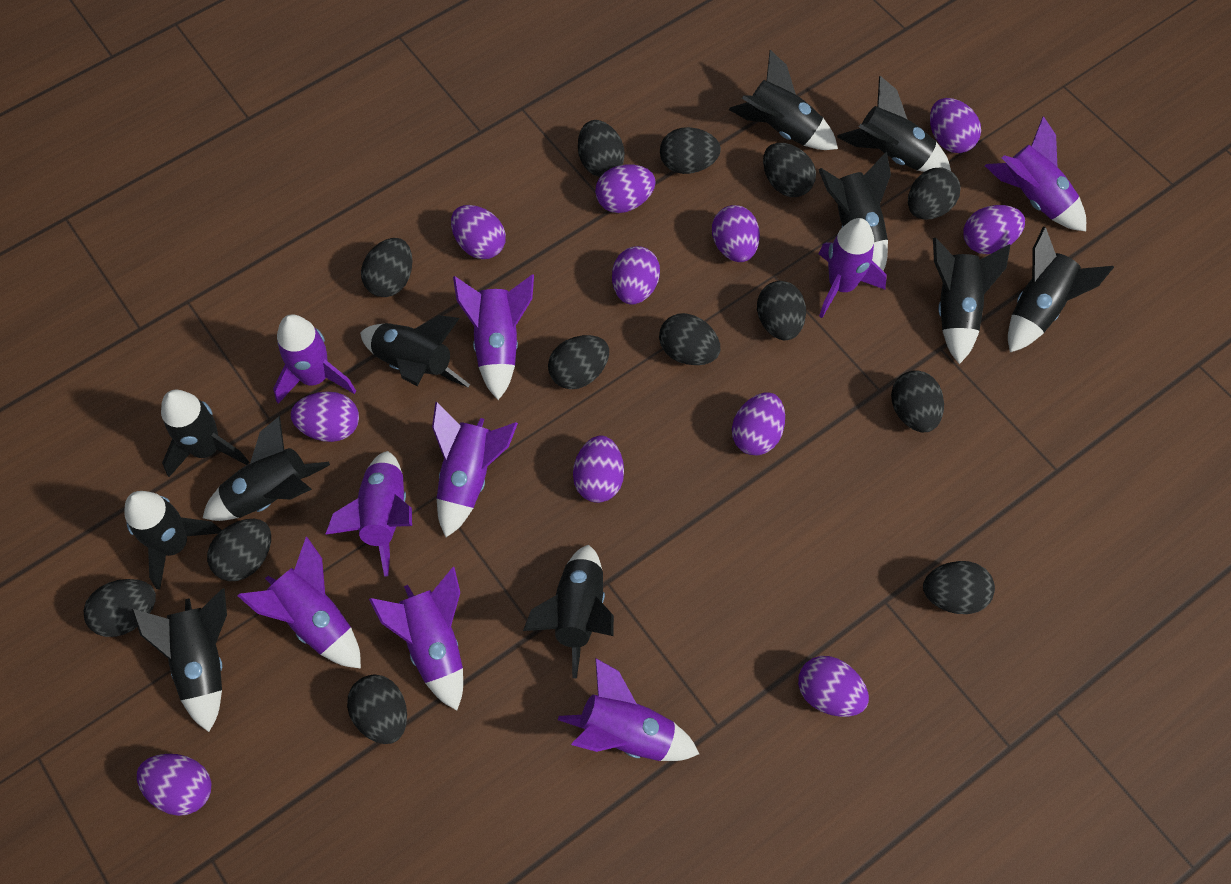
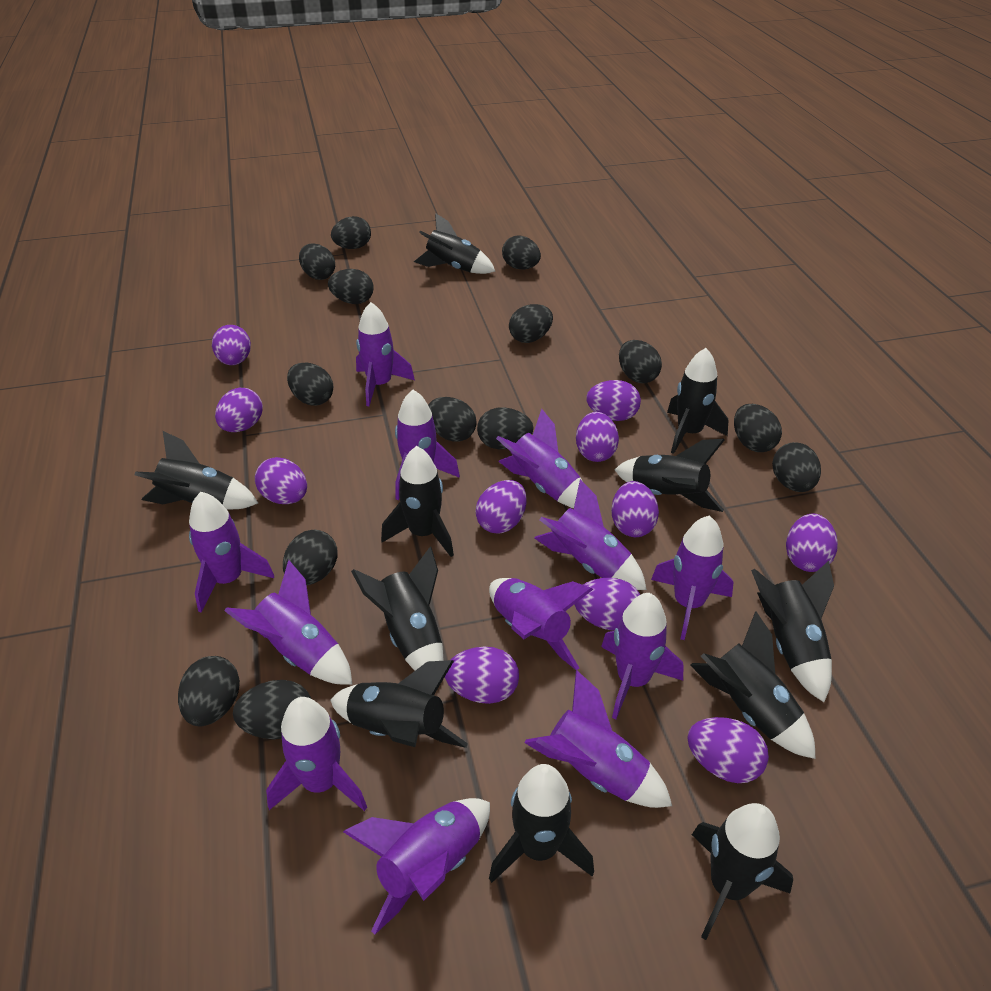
black egg: [84,579,156,637] [207,519,271,581] [347,675,407,744] [361,238,413,297] [548,335,609,389] [578,120,625,177] [659,313,720,365] [660,127,721,174] [757,281,806,340] [763,143,816,197] [891,370,944,432] [908,168,961,219] [923,561,995,614] = 13 -> [178,656,240,726] [233,680,311,739] [283,529,338,585] [287,362,333,405] [299,243,335,280] [328,269,374,304] [331,216,371,249] [428,397,477,442] [477,407,533,449] [502,236,541,269] [509,304,553,343] [619,340,662,383] [734,404,782,452] [772,442,821,492] = 14
purple rocket: [237,537,361,669] [273,314,356,404] [325,451,412,577] [369,567,463,710] [432,402,518,537] [453,274,534,400] [558,658,699,761] [819,218,887,318] [985,116,1086,231] = 9 -> [189,492,274,613] [224,560,352,685] [266,697,367,811] [343,798,490,935] [356,302,415,406] [395,390,460,500] [489,578,593,670] [496,409,582,509] [524,670,672,808] [535,479,647,590] [601,593,684,719] [651,516,734,640] = 12

